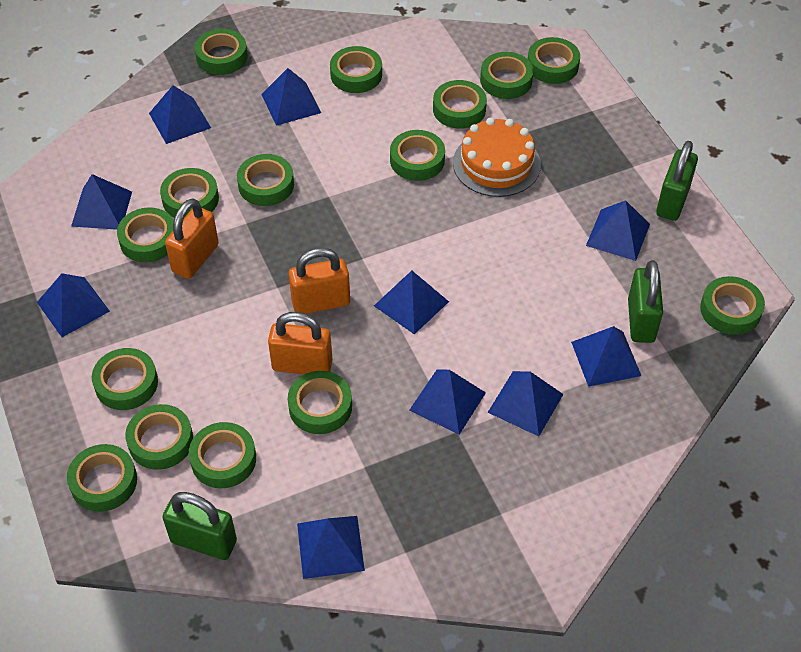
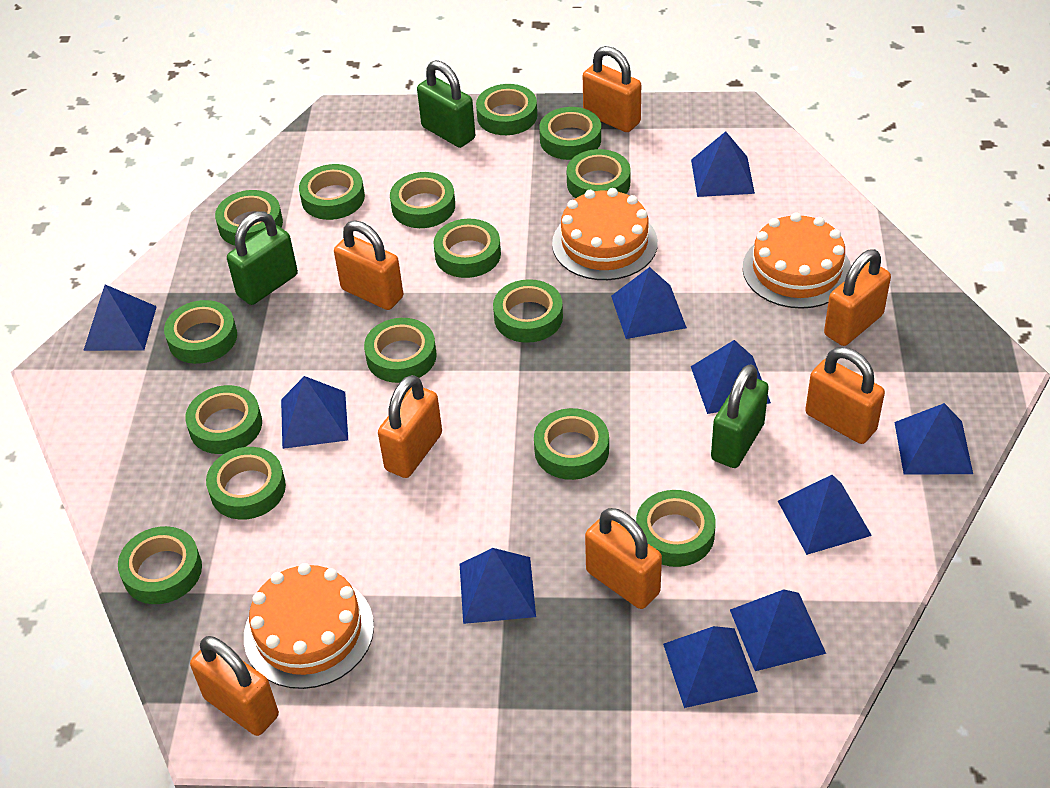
orange cake: [453,117,541,197] = 1 -> [244,563,374,689] [552,188,658,280] [742,213,851,309] = 3
orange padlock: [165,198,219,279] [268,312,333,374] [289,248,350,314] = 3 -> [190,636,279,736] [334,221,403,310] [378,375,442,478] [583,46,641,132] [585,508,662,609] [805,347,885,444] [824,249,891,346] = 7

